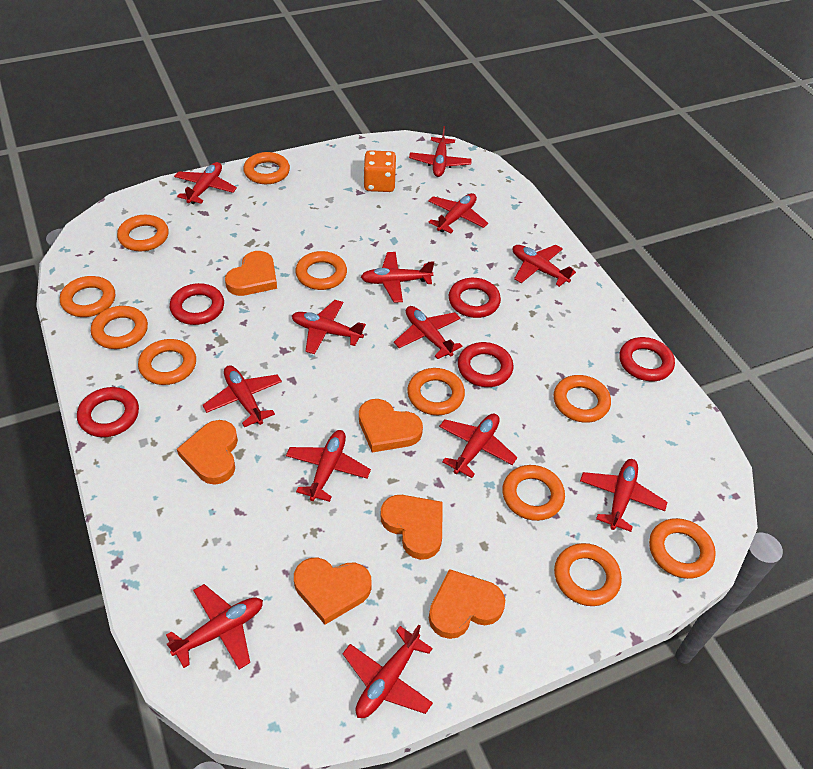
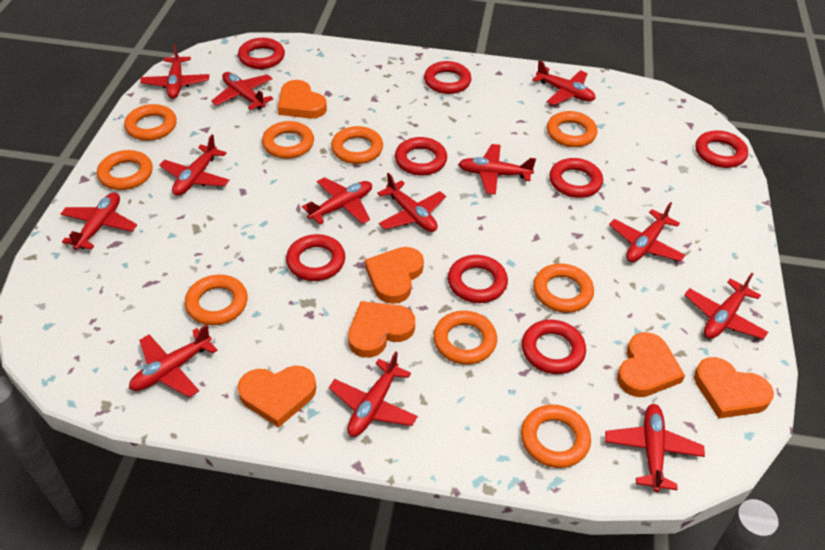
orange dice: [363,150,396,192] = 1 -> none = 0
orange ring: [60,276,115,317] [91,306,148,349] [117,215,169,251] [138,339,196,385] [243,152,290,184] [295,251,347,290] [407,368,465,415] [502,465,565,521] [554,375,611,423] [554,543,622,606] [649,518,716,579] = 11 -> [97,150,153,190] [124,104,177,141] [185,275,248,325] [262,121,314,159] [331,126,383,164] [433,311,497,365] [521,405,591,468] [533,264,594,313] [547,111,598,147] = 9
red ring: [77,387,139,437] [170,283,224,325] [449,278,501,318] [458,342,514,387] [620,337,675,381] = 5 -> [238,38,285,69] [286,234,345,281] [395,137,447,175] [424,61,472,94] [448,255,508,303] [522,320,586,374] [549,158,603,198] [695,130,748,168] = 8

